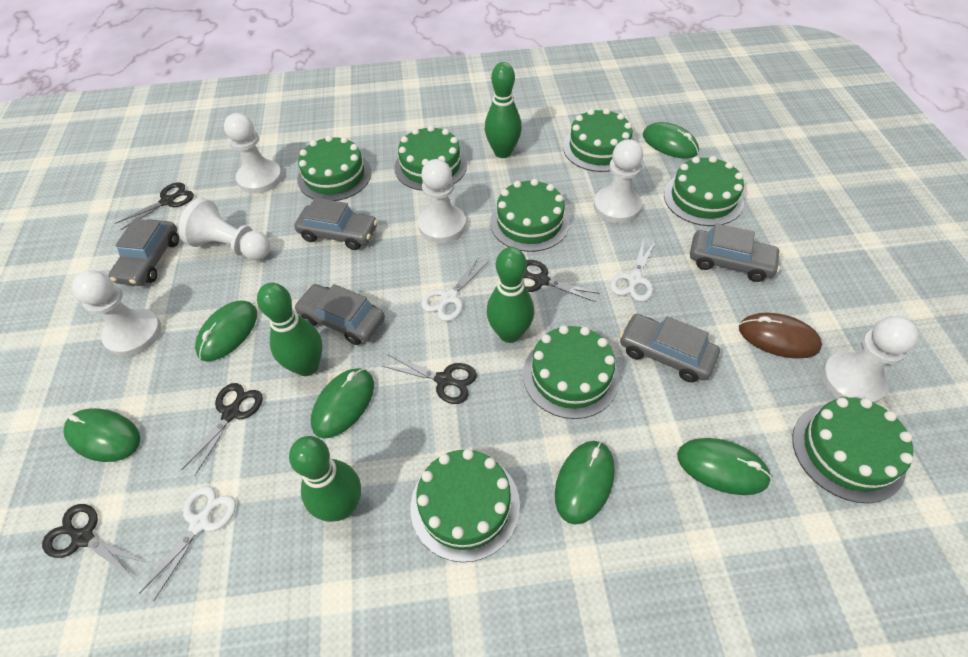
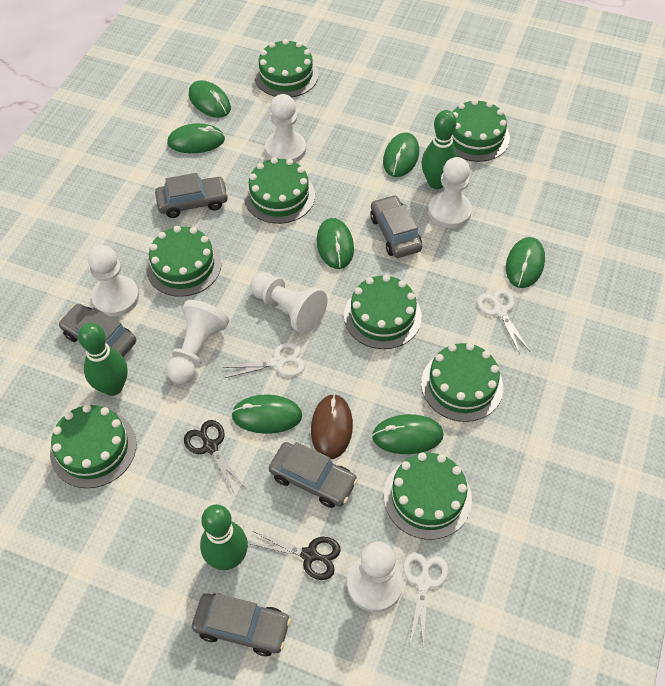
black scissors: [42,504,147,577] [115,182,194,230] [182,383,263,475] [382,355,477,404] [523,260,600,302] = 5 -> [184,420,245,494] [250,531,341,580] = 2
green bowling pin: [257,283,322,376] [289,436,361,522] [485,62,522,158] [487,247,534,343] = 4 -> [78,323,128,396] [200,504,248,570] [421,110,457,189] = 3
green mouse: [63,408,140,462] [195,300,257,361] [311,368,374,439] [555,441,615,525] [643,122,699,159] [677,438,772,495] = 6 -> [167,123,225,153] [189,80,231,118] [231,394,302,434] [317,218,354,269] [372,414,444,454] [383,132,419,177] [506,237,545,288] = 7

